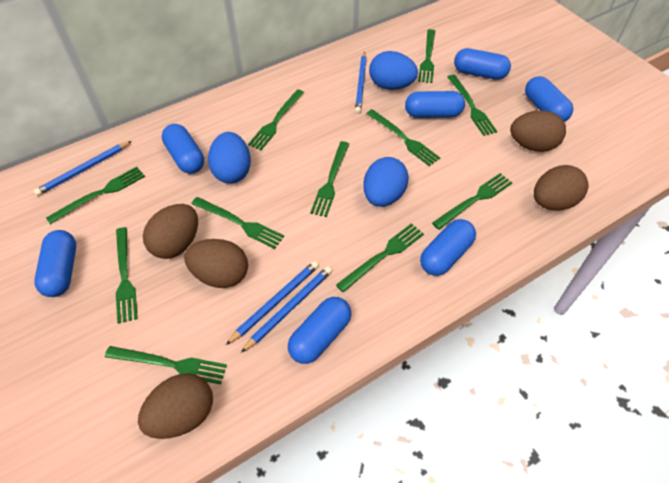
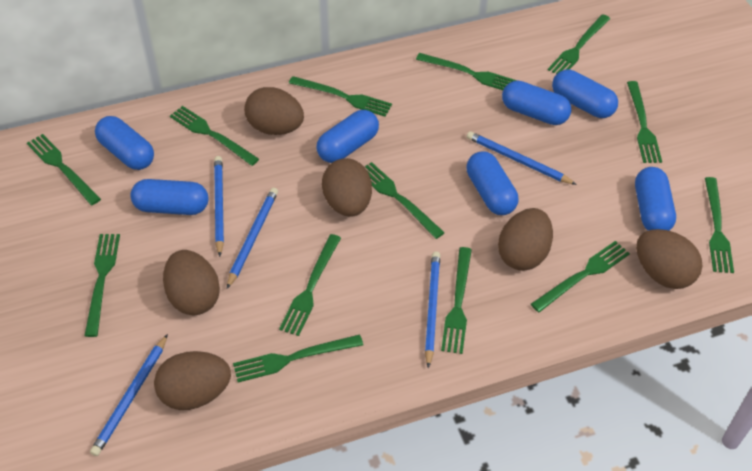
blue egg: [208,132,251,184] [363,157,409,207] [369,51,418,90] = 3 -> none = 0
blue pencil: [34,141,132,196] [226,261,319,345] [241,266,332,352] [355,51,367,114] = 4 -> [90,334,168,456] [214,156,224,257] [227,188,278,289] [425,252,440,368] [467,131,577,185] = 5
brown egg: [138,373,213,439] [143,204,198,259] [184,239,248,288] [510,110,566,152] [534,165,588,211] = 5 -> [154,351,231,410] [163,250,220,315] [244,87,304,135] [322,158,372,217] [498,208,553,271] [636,229,702,289] = 6
green fork: [46,167,145,224] [105,346,227,384] [116,227,138,324] [191,197,284,249] [248,89,304,150] [310,141,349,217] [336,223,424,293] [366,109,440,166] [418,29,435,83] [432,173,512,230] [448,75,497,136] = 11 -> [27,134,101,205] [84,234,120,337] [170,106,259,166] [233,334,363,382] [279,234,341,336] [289,76,392,117] [365,162,445,239] [416,53,517,90] [441,247,472,354] [531,241,630,312] [548,14,610,74] [627,81,662,163] [705,177,734,273] = 13

